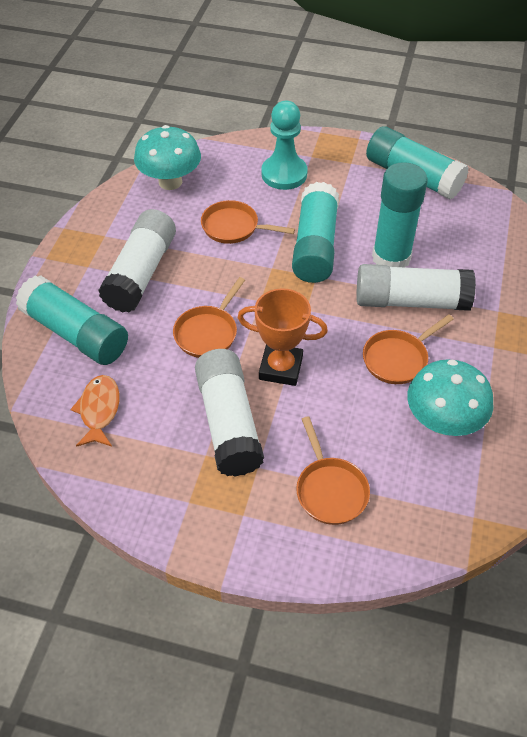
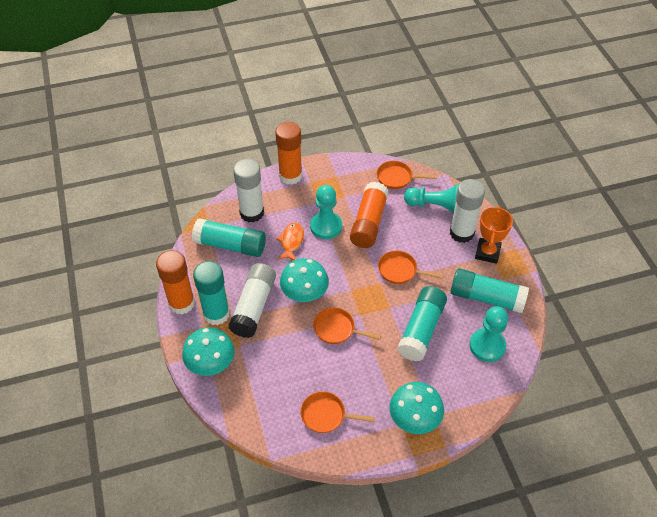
orange glue stick: none = 0 -> [156,250,195,314] [275,122,302,185] [350,182,389,248] = 3
turquoise mushroom: [134,125,201,190] [407,359,494,436] = 2 -> [182,327,235,376] [280,258,329,302] [389,382,444,434] = 3
turquoise pawn: [261,101,308,190] = 1 -> [310,185,342,239] [404,184,459,214] [469,306,508,362] = 3

